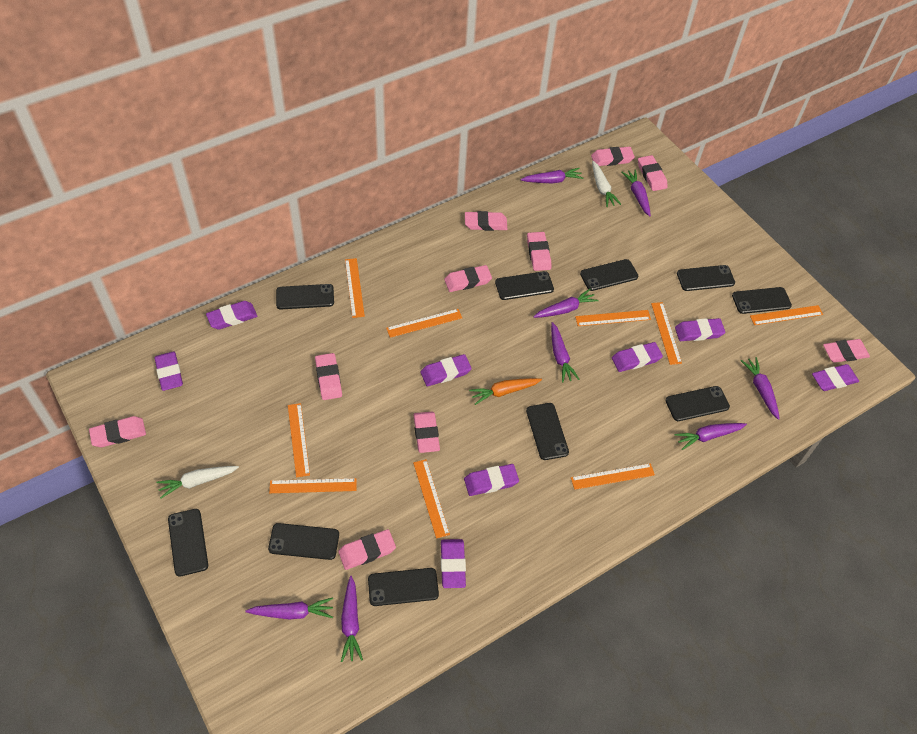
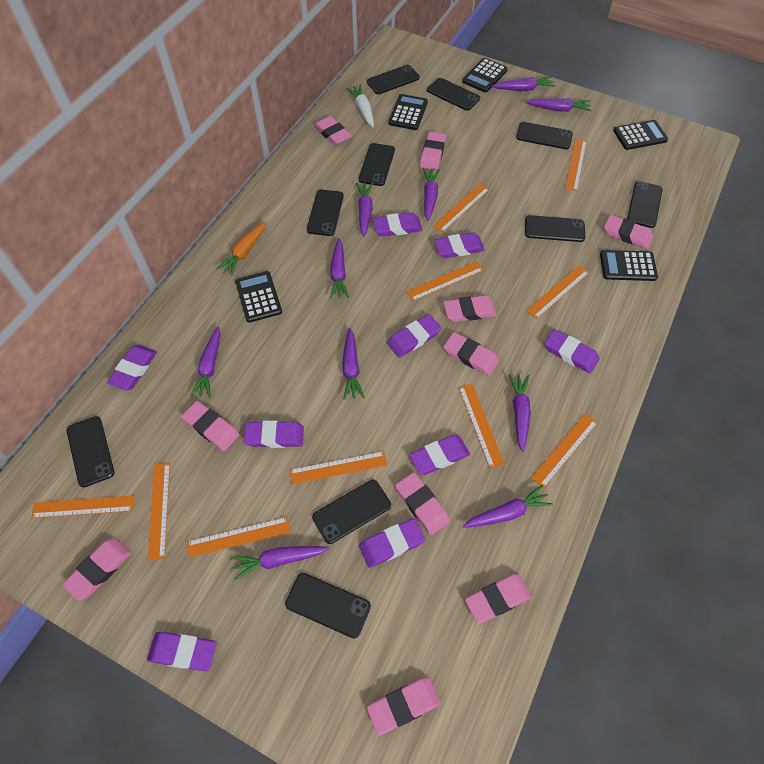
black calculator: none = 0 -> [235,271,282,323] [389,94,428,130] [462,58,508,93] [600,250,658,281] [613,120,668,150] = 5
orange ruler: [269,478,357,493] [288,403,310,478] [345,258,365,318] [386,309,462,338] [413,459,450,539] [571,463,655,490] [575,310,651,326] [651,302,682,365] [750,305,823,325] = 9 -> [31,496,135,518] [148,463,170,560] [187,517,291,558] [289,451,387,484] [406,261,484,301] [433,184,490,233] [458,384,504,468] [526,265,589,319] [531,414,598,488] [565,139,587,192] = 10
purple carrot: [245,597,333,619] [341,576,363,662] [521,168,583,183] [533,289,599,318] [551,322,579,383] [621,169,651,217] [674,423,747,450] [741,357,780,420] = 8 -> [190,326,221,398] [231,546,329,580] [330,238,349,299] [342,328,365,400] [356,182,373,237] [423,168,440,221] [463,485,553,528] [492,76,555,91] [508,374,531,452] [526,98,591,112] = 10
purple eraser: [154,351,183,391] [206,301,257,330] [421,354,472,386] [441,539,466,588] [464,464,519,496] [612,342,663,372] [675,318,725,341] [812,364,859,391] = 8 -> [107,345,157,390] [147,632,217,671] [244,421,304,448] [359,518,425,568] [373,212,422,237] [387,314,441,357] [409,435,470,475] [434,232,485,258] [545,329,599,373] = 9
white carrot: [156,466,239,499] [592,161,621,207] = 2 -> [346,85,374,128] = 1

